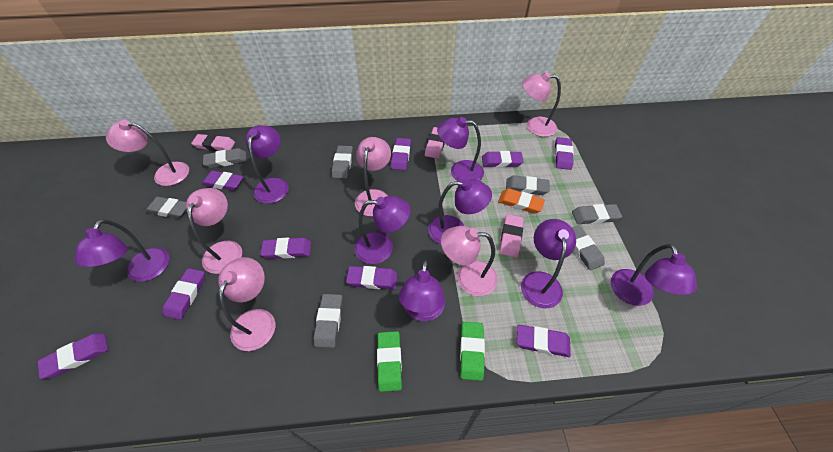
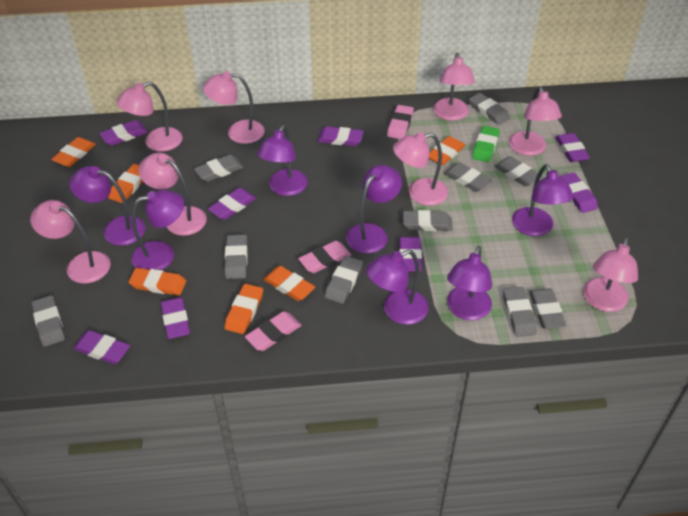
green eraser: [377,331,402,392] [460,322,485,381] = 2 -> [472,126,500,162] = 1
grey eraser: [146,197,186,219] [203,148,246,168] [313,294,343,348] [332,146,353,179] [506,175,550,195] [572,204,622,224] [572,225,605,270] = 7 -> [32,295,65,347] [194,155,244,182] [225,235,248,279] [325,256,363,304] [403,210,453,231] [444,162,492,192] [469,93,510,125] [494,156,542,187] [503,287,537,337] [529,289,566,329] = 10
orange eraser: [498,189,545,214] = 1 -> [51,137,96,167] [108,164,143,203] [129,268,186,296] [224,284,263,334] [263,266,315,301] [429,136,465,165] = 6
pink lamp: [106,120,189,186] [186,188,242,274] [218,257,275,351] [355,137,391,216] [441,226,498,296] [522,72,561,137] = 6 -> [30,200,111,284] [117,82,183,152] [138,153,207,236] [203,71,265,144] [393,132,448,206] [433,53,475,121] [509,86,562,156] [583,237,638,312] = 8
purple eraser: [38,333,108,379] [163,268,205,320] [202,171,244,191] [260,238,311,259] [346,266,398,289] [391,138,411,170] [482,151,524,167] [517,325,571,357] [555,137,574,170] = 9 -> [73,330,130,364] [99,120,148,146] [161,297,190,339] [208,188,256,220] [317,126,364,146] [399,237,422,272] [555,133,590,162] [559,173,598,213] = 8
purple lamp: [75,219,170,282] [246,125,289,204] [354,196,410,264] [399,260,445,321] [428,179,492,244] [437,117,484,182] [521,219,576,308] [611,244,697,306] = 8 -> [69,166,145,246] [131,190,184,270] [257,125,308,196] [346,165,402,254] [366,250,429,325] [447,246,492,320] [512,164,574,237] = 7

